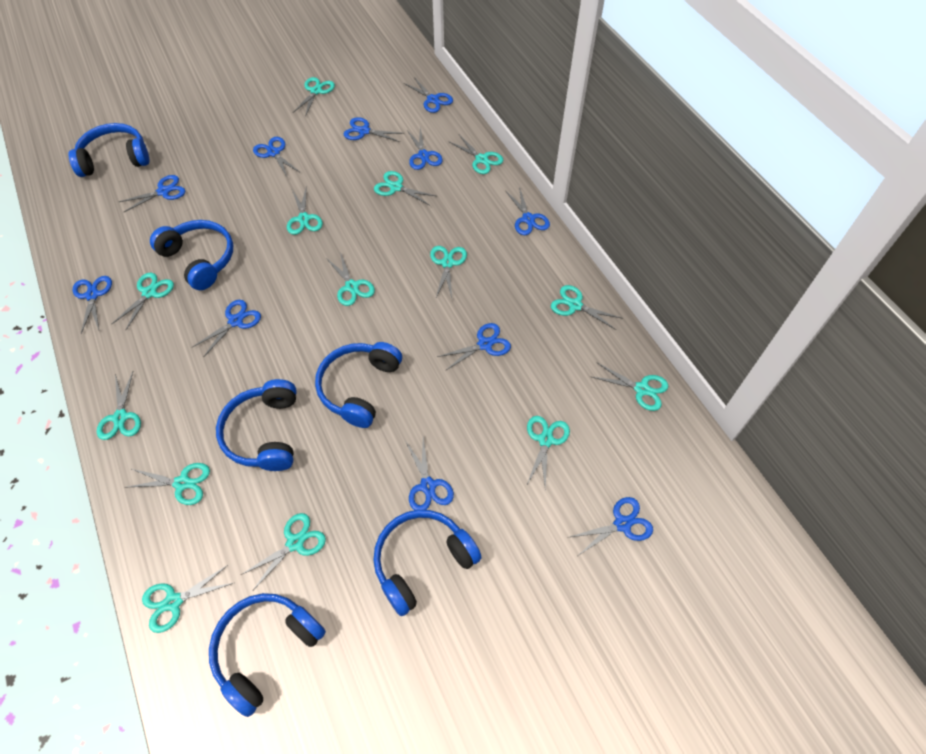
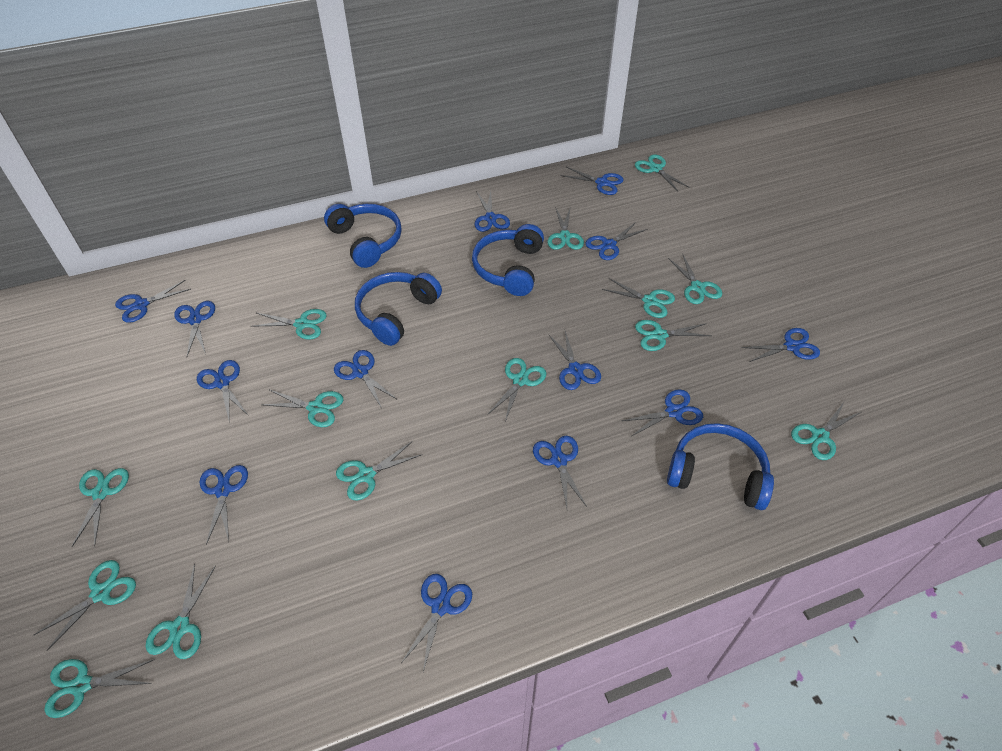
blue headphones: [68,123,149,177] [150,220,233,290] [209,593,326,717] [216,379,297,471] [315,342,402,428] [373,510,482,616] = 6 -> [324,204,402,268] [355,272,442,346] [472,224,544,296] [667,423,774,510] = 4
blue scissors: [72,276,112,334] [119,175,185,212] [192,300,261,356] [253,137,301,177] [344,117,405,142] [404,77,453,113] [405,437,454,510] [407,127,443,170] [437,323,511,371] [505,187,550,235] [570,497,653,555] = 11 -> [115,280,191,323] [174,301,215,356] [197,360,248,423] [200,465,248,545] [334,350,398,407] [401,574,472,672] [474,191,510,232] [533,436,587,508] [548,331,601,390] [561,167,623,195] [585,222,647,260] [622,389,703,436] [742,328,820,362] = 13

